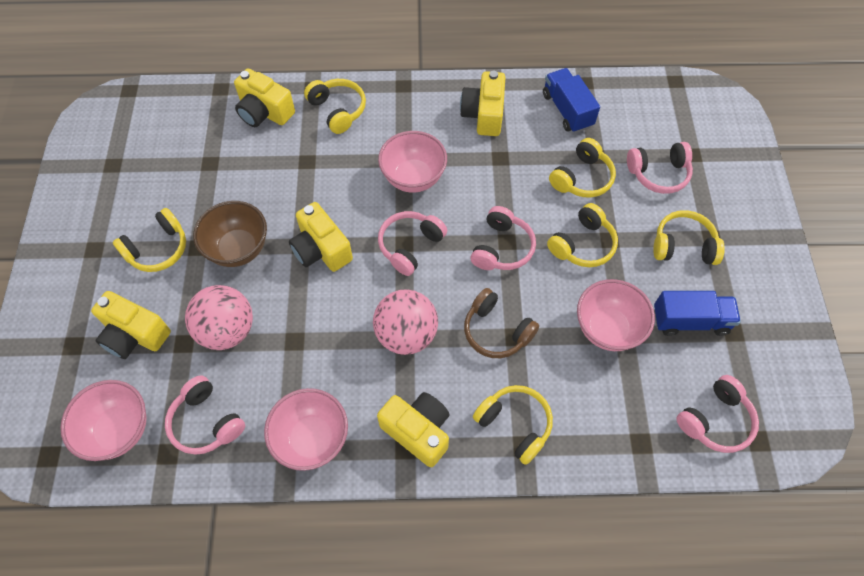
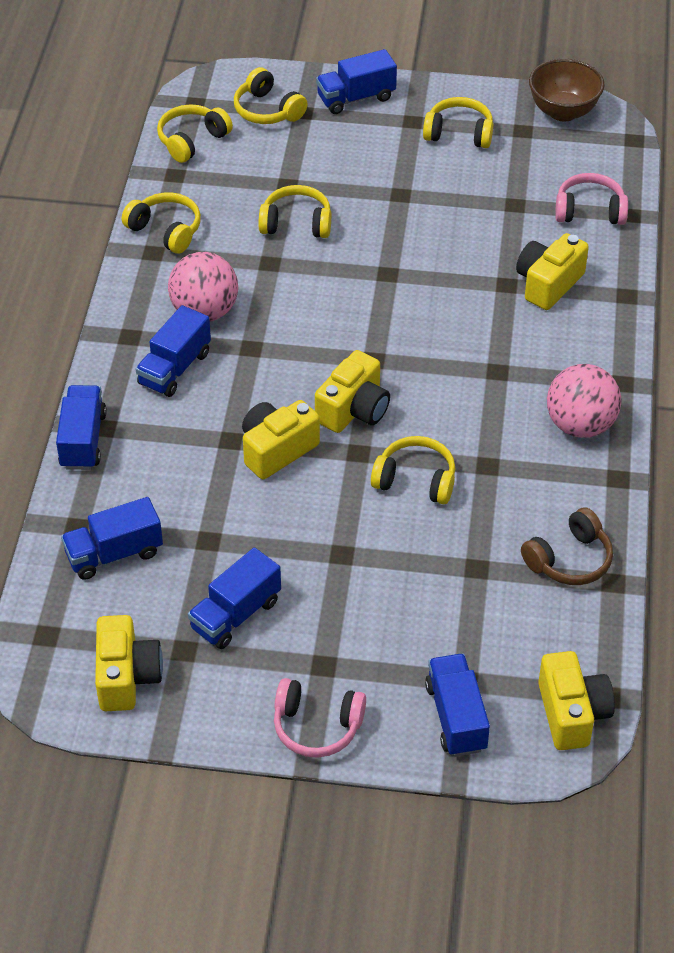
blue truck: [543,68,600,133] [654,291,741,336] = 2 -> [56,385,107,470] [61,497,163,580] [136,305,211,397] [188,547,281,649] [316,49,397,114] [425,654,490,757] = 6
pink bowl: [60,380,147,461] [264,388,348,471] [378,131,447,193] [577,279,655,351] = 4 -> none = 0
pink headphones: [165,375,245,455] [378,211,447,276] [471,206,536,270] [627,142,693,194] [676,375,759,453] = 5 -> [274,678,366,758] [555,173,628,225] = 2

